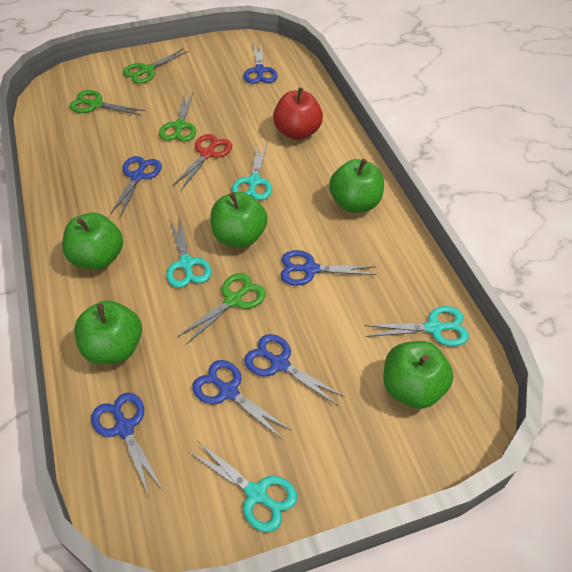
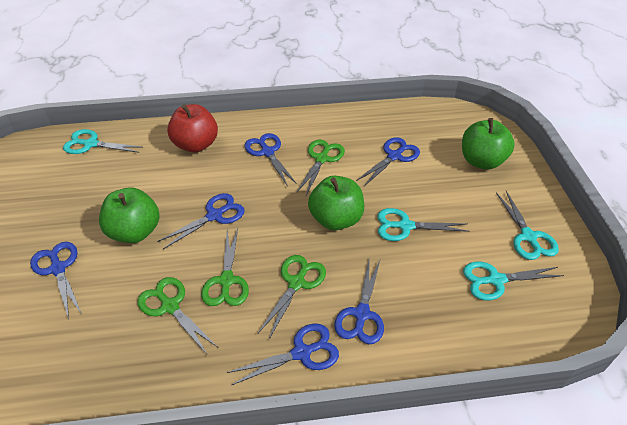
green apple: [62,213,123,270] [74,301,142,364] [210,192,268,248] [329,159,384,213] [383,341,453,409] = 5 -> [99,187,160,243] [308,176,364,230] [462,118,514,170] = 3
red scissors: [173,134,232,189] = 1 -> none = 0

